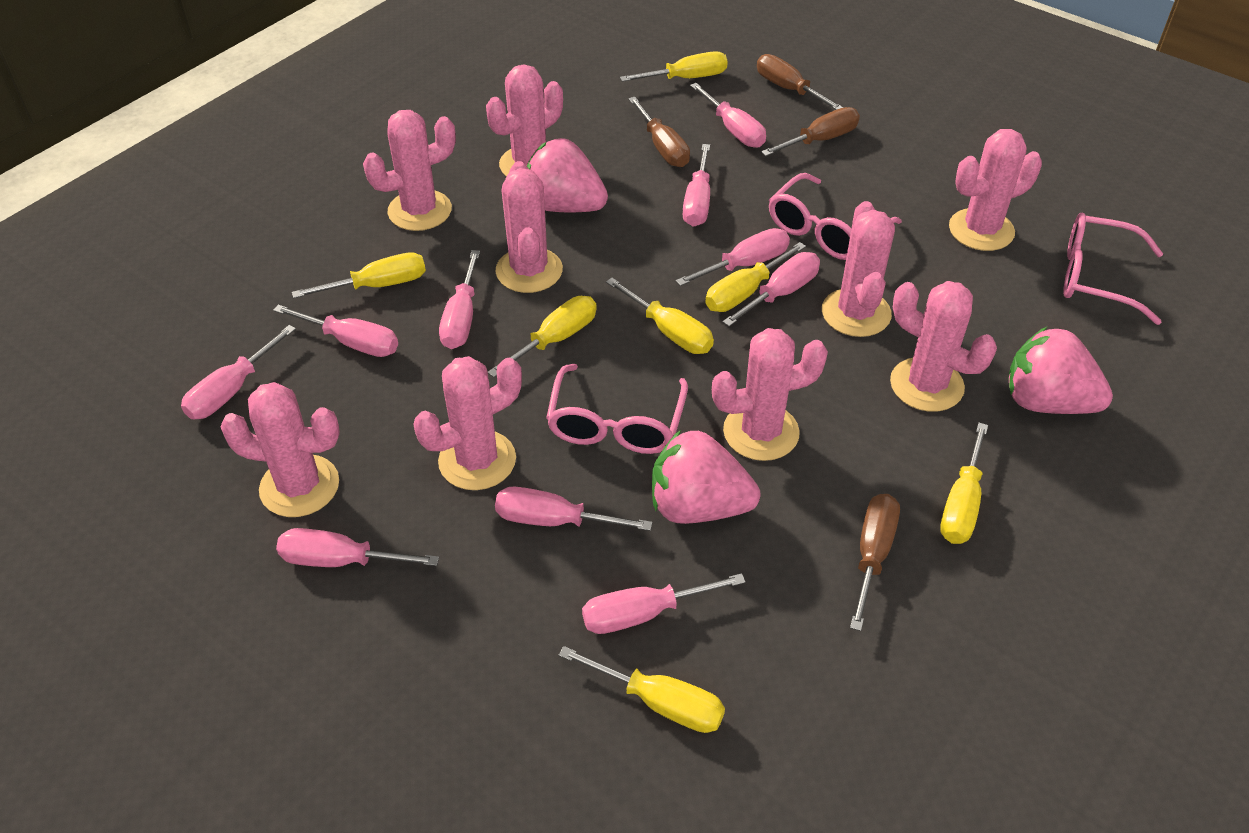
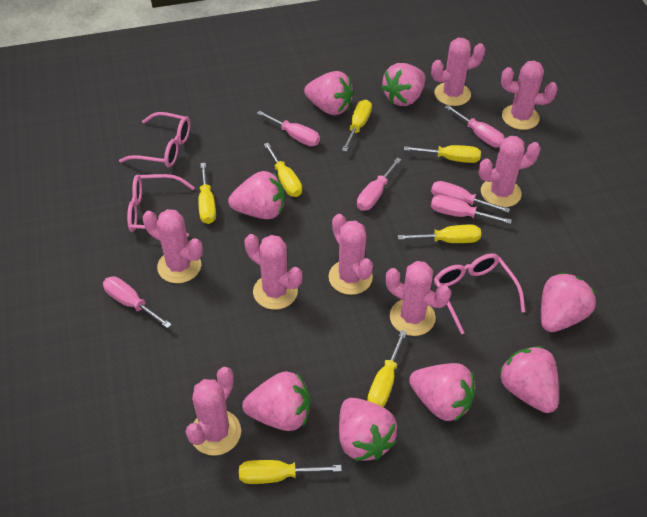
brown screwdriver: [628,97,690,167] [757,54,844,110] [761,107,860,156] [850,494,900,631] = 4 -> none = 0
pink cactus: [220,382,340,517] [363,110,456,231] [413,356,522,490] [486,64,563,176] [496,161,563,293] [712,328,828,461] [822,201,895,337] [890,281,997,412] [949,129,1042,251] = 9 -> [143,209,203,283] [186,367,241,456] [245,234,302,310] [328,214,373,295] [386,261,451,336] [431,38,485,106] [478,136,541,207] [501,61,558,130] = 8
pink screwdriver: [181,325,296,419] [273,305,398,357] [276,528,439,567] [439,250,480,349] [495,487,653,531] [582,573,745,634] [676,228,790,286] [682,144,710,227] [690,83,766,148] [723,252,820,326] = 10 -> [103,276,172,328] [257,111,320,146] [357,158,401,211] [431,181,510,213] [431,195,512,224] [445,105,505,148] = 6
pink strawberry: [527,138,608,213] [652,430,760,524] [1008,327,1113,414] = 3 -> [228,171,285,219] [242,371,310,431] [304,71,354,115] [339,398,397,461] [381,63,426,106] [409,363,476,422] [499,346,559,413] [541,272,596,332] = 8

